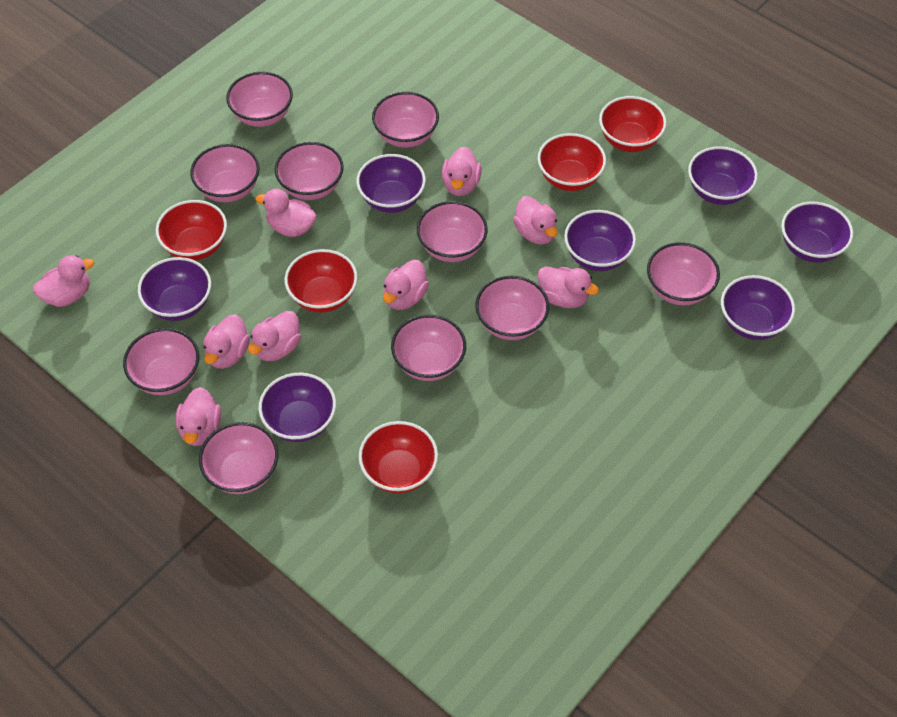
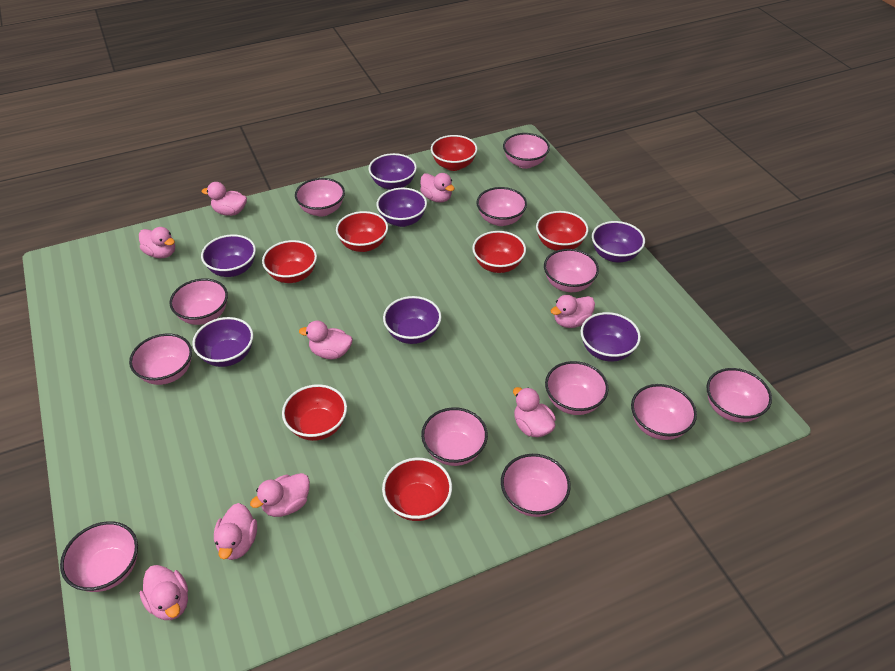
pink bowl: [123,328,199,395] [190,144,260,202] [199,422,278,494] [226,72,293,127] [275,142,344,200] [372,92,439,148] [391,315,466,381] [417,201,488,262] [475,276,549,340] [647,242,720,305] = 10 -> [60,521,138,592] [129,333,192,385] [169,278,228,325] [295,178,345,216] [421,407,488,466] [477,187,527,226] [501,454,571,517] [503,133,550,169] [544,249,599,292] [545,361,609,415] [631,384,697,440] [706,368,772,422] = 12
red bowl: [156,200,227,261] [285,249,358,313] [358,421,438,493] [538,133,606,191] [599,96,667,152] = 5 -> [262,240,317,283] [282,384,347,441] [336,211,388,252] [382,458,452,521] [431,135,477,171] [472,231,526,273] [536,211,588,251] = 7

